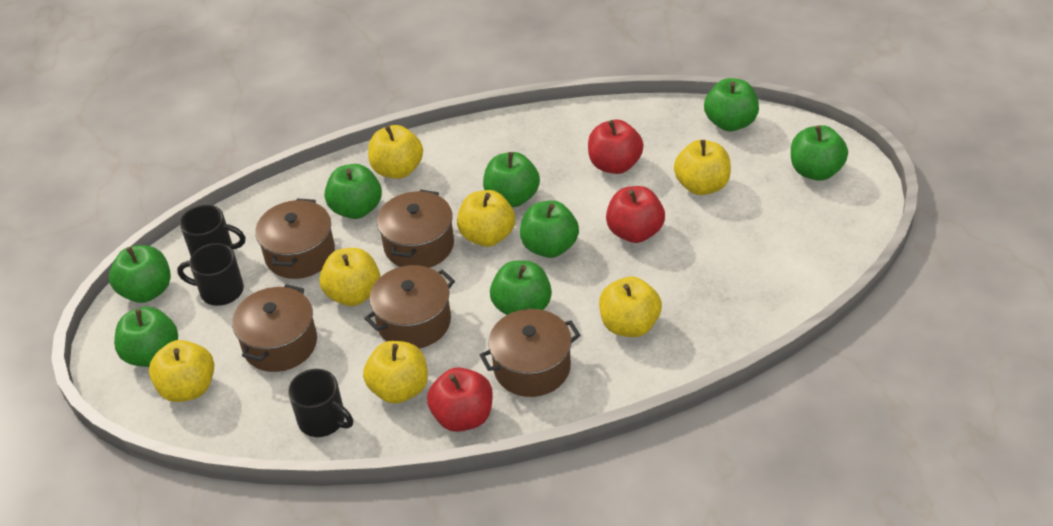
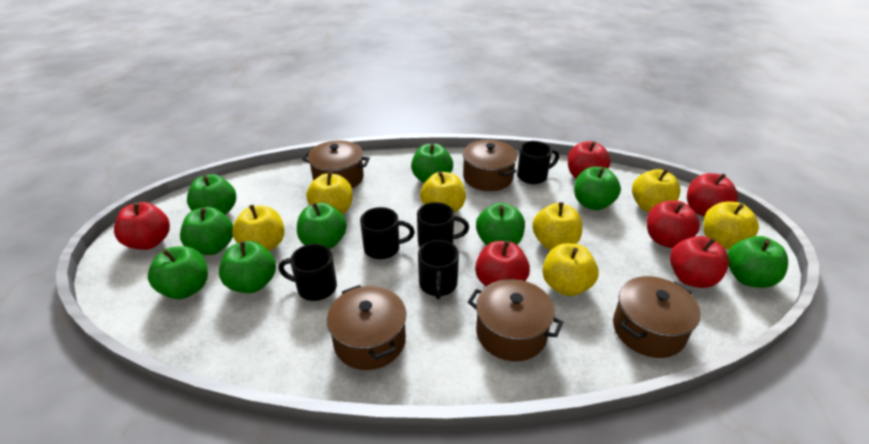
black mug: [177,243,244,306] [180,205,245,256] [288,369,353,437] = 3 -> [279,244,337,301] [360,207,415,259] [417,202,469,247] [418,240,459,299] [517,141,559,184] = 5
green apple: [109,245,171,303] [114,307,178,367] [325,164,382,219] [483,152,540,207] [490,261,552,315] [520,200,579,258] [704,78,759,131] [791,125,848,181] = 8 -> [148,246,208,299] [180,207,233,255] [187,174,236,215] [219,241,276,293] [297,202,347,249] [411,144,453,183] [476,203,525,245] [574,167,621,210] [727,236,788,288] = 9
red apple: [427,367,493,432] [588,120,643,174] [606,186,665,243] = 3 -> [114,202,170,250] [475,241,530,286] [567,141,611,179] [647,201,700,248] [670,236,729,288] [687,173,738,217] = 6

